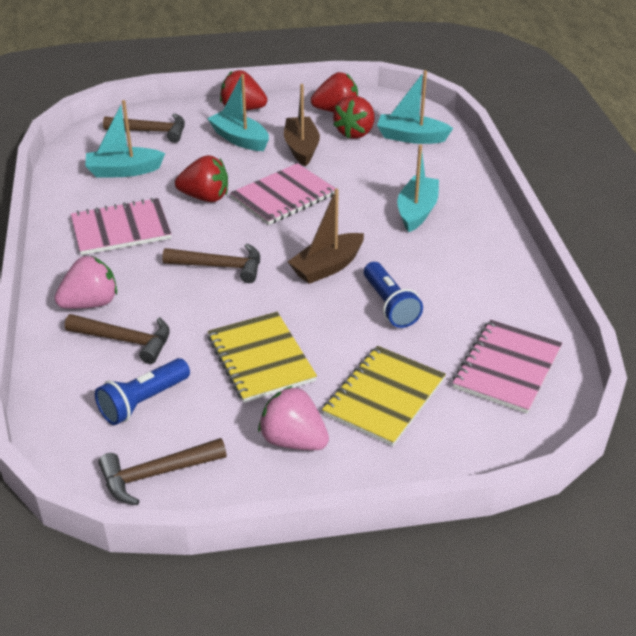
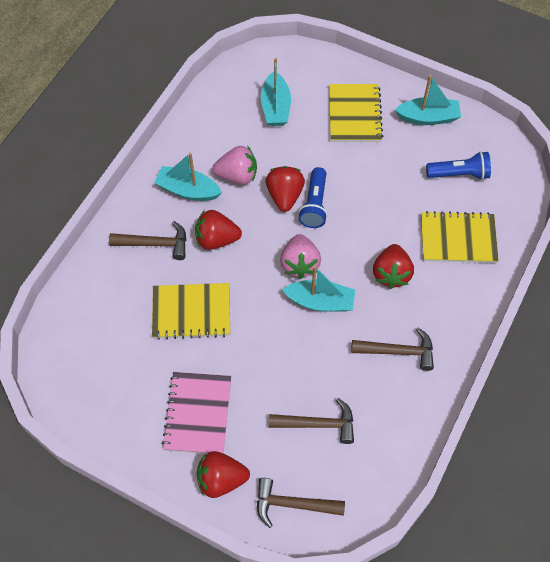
brown boat: [284,84,320,167] [288,188,364,284] = 2 -> none = 0
pink notebook: [71,198,171,255] [230,163,336,225] [453,320,562,414] = 3 -> [162,372,231,454] = 1
yellow notebook: [208,312,317,403] [322,346,446,446] = 2 -> [152,283,230,340] [329,84,383,142] [421,211,499,263] = 3

